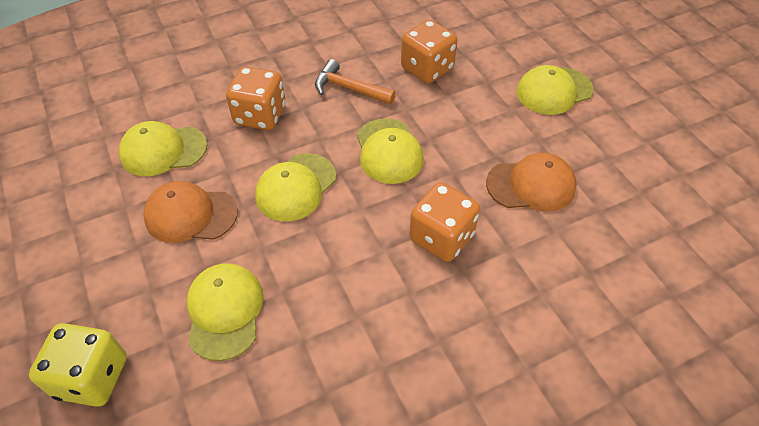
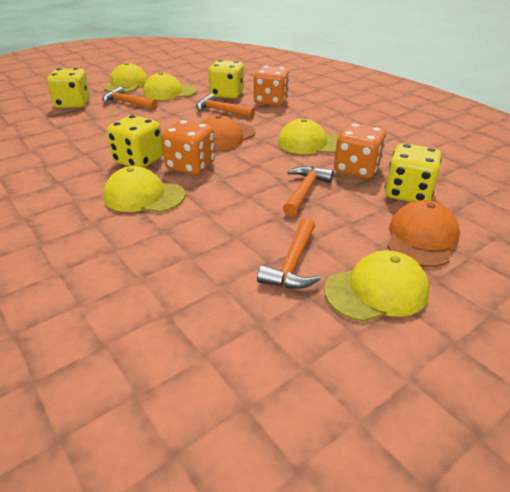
orange hammer: [315,59,396,104] = 1 -> [102,86,158,110] [196,94,255,118] [257,217,321,289] [283,166,334,217] = 4
yellow dice: [29,323,127,407] = 1 -> [47,68,90,108] [107,115,163,168] [209,60,244,99] [385,143,442,202] = 4

